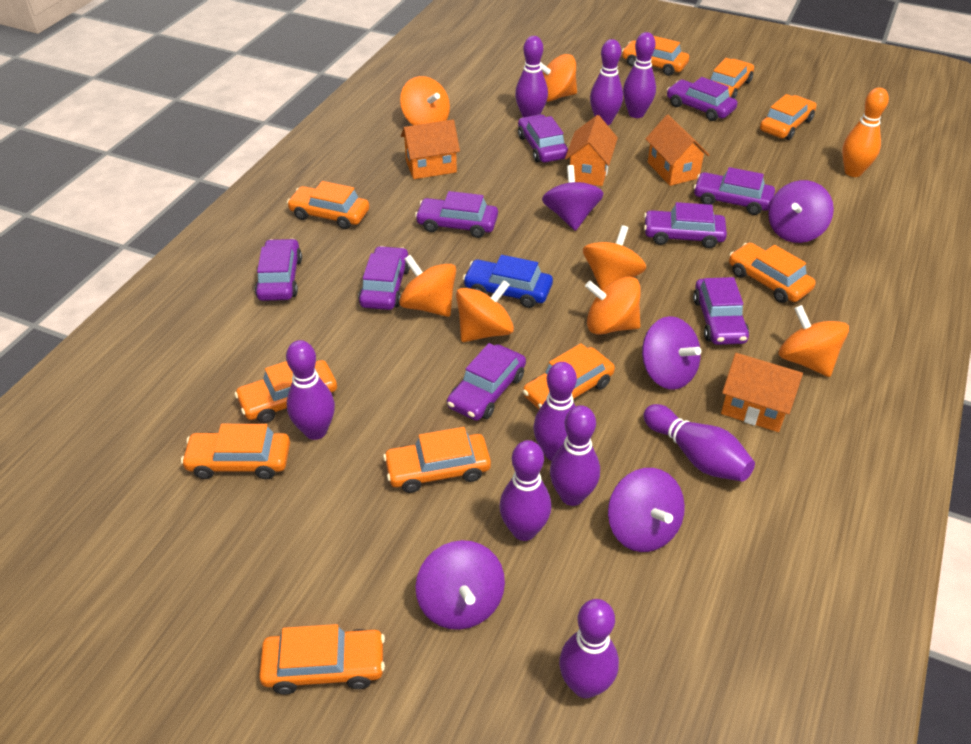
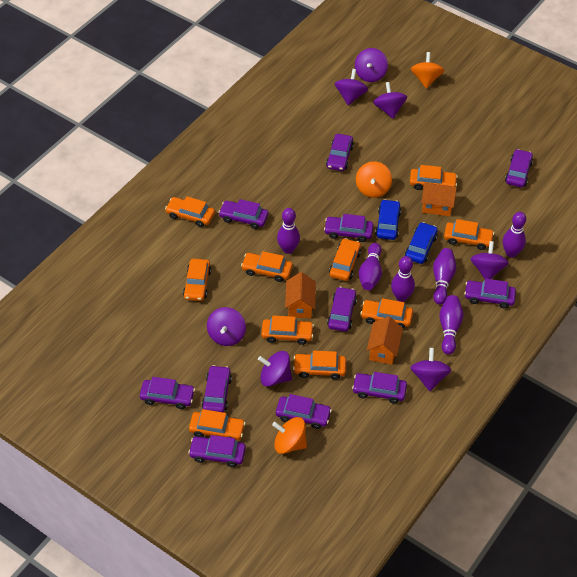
blue car: [463,255,553,308] = 1 -> [375,199,401,240] [405,222,438,264] = 2
orange bowling pin: [842,87,889,177] = 1 -> none = 0
orange house: [401,120,460,179] [565,115,618,186] [645,115,709,186] [721,353,803,432] = 4 -> [285,272,316,318] [367,316,403,365] [421,183,457,216] = 3
orange spinning top: [399,255,456,317] [400,76,450,125] [456,280,514,342] [540,54,577,102] [583,225,646,290] [585,276,641,335] [778,305,849,377] = 7 -> [272,417,307,454] [356,161,392,198] [411,52,444,89] = 3
purple bowling pin: [286,340,335,440] [499,440,551,541] [515,36,548,117] [533,362,577,461] [550,405,600,506] [559,599,619,698] [590,39,623,125] [623,32,656,118] [643,404,755,482] = 9 -> [277,208,300,254] [359,243,382,290] [391,256,415,302] [433,248,456,305] [440,295,464,355] [503,212,526,258] = 6
purple car: [255,239,302,301] [358,246,410,310] [415,191,498,238] [447,343,526,421] [518,114,568,163] [644,202,727,248] [667,77,738,121] [693,277,749,345] [694,167,775,215] = 9 -> [140,377,195,409] [188,435,246,467] [202,365,232,413] [219,199,268,229] [276,394,332,429] [324,214,374,242] [326,134,354,171] [327,287,357,332] [352,372,407,404] [464,279,516,309] [505,149,533,187] = 11
purple spinning top: [416,540,505,630] [542,165,604,231] [608,468,685,552] [642,316,701,390] [768,180,834,243] = 5 -> [207,307,246,346] [258,351,292,387] [335,69,368,105] [355,48,388,82] [373,82,407,119] [411,348,451,391] [471,241,509,279] = 7

